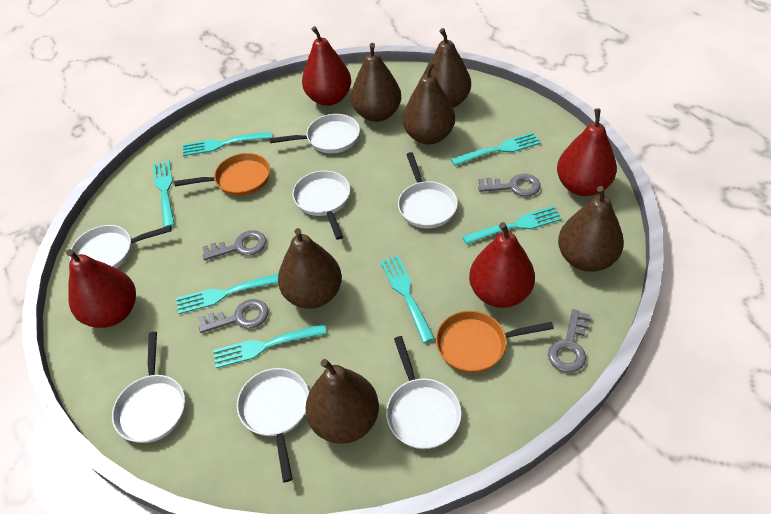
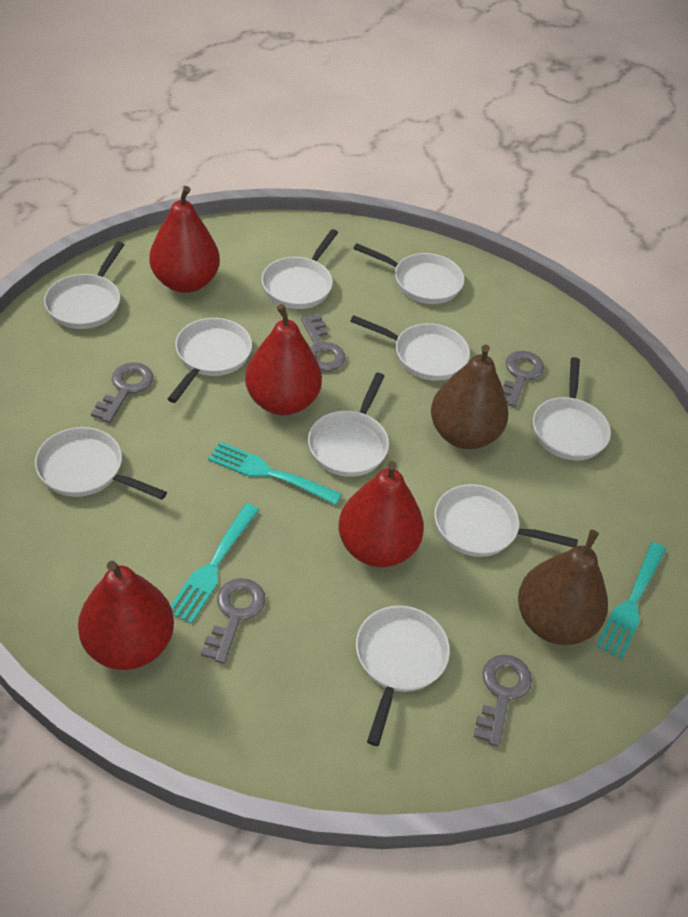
brown pear: [278,228,342,309] [306,359,379,444] [351,43,401,122] [402,61,455,144] [423,28,471,108] [558,186,624,272] = 6 -> [431,345,508,449] [518,530,608,645] = 2
grey key: [199,299,268,333] [202,230,266,261] [478,174,540,197] [548,309,591,373] = 4 -> [91,362,154,423] [201,578,265,664] [301,314,345,371] [474,655,532,747] [502,351,544,407] = 5
orange pan: [174,153,270,196] [436,311,554,373] = 2 -> none = 0
turquoise fork: [153,161,175,227] [176,274,278,314] [183,132,271,156] [213,324,327,368] [380,255,435,343] [451,132,541,166] [462,206,562,245] = 7 -> [170,504,259,624] [208,442,342,505] [596,542,666,660] = 3
white pan: [70,225,172,268] [112,332,185,443] [237,368,309,483] [269,114,360,153] [292,171,350,240] [386,336,462,449] [398,152,458,229] = 7 -> [35,427,167,500] [44,242,125,329] [168,318,252,403] [261,229,338,309] [308,373,389,477] [350,315,470,381] [353,243,465,304] [356,606,450,746] [435,484,578,557] [533,357,611,460] = 10

